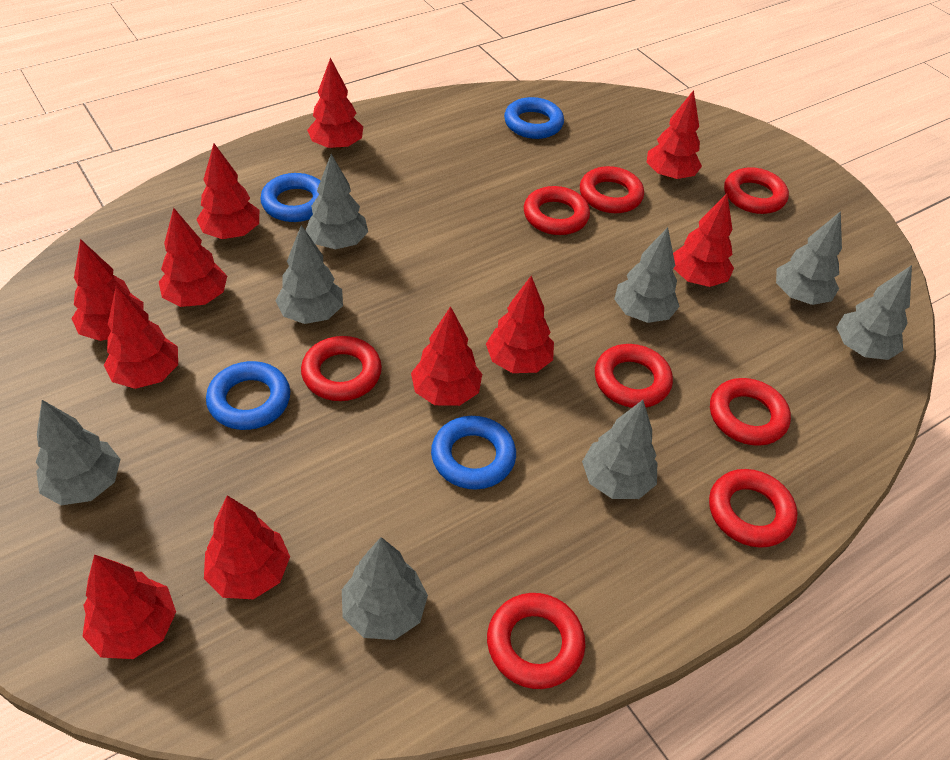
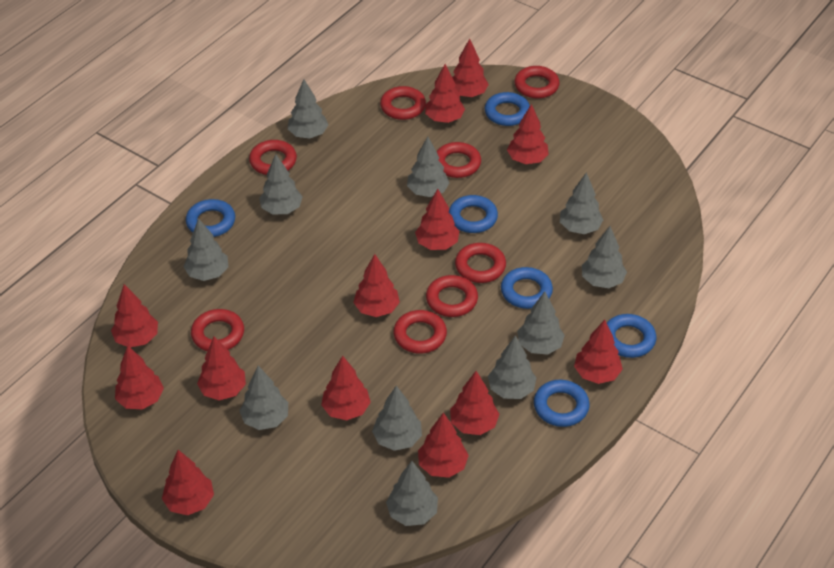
blue ring: [206,361,290,430] [260,173,321,222] [431,416,516,490] [504,97,564,139] = 4 -> [186,199,235,237] [449,195,498,233] [485,92,530,126] [501,267,553,309] [534,380,590,427] [607,314,656,358] = 6
grey tree: [36,400,121,505] [276,225,343,324] [305,154,368,249] [342,537,428,640] [582,400,657,499] [614,227,680,323] [776,211,842,305] [836,265,912,360] = 8 -> [183,218,229,281] [239,366,288,430] [259,154,303,215] [288,79,328,139] [372,386,422,451] [386,461,438,526] [407,137,449,197] [488,335,536,399] [517,291,565,355] [560,172,603,234] [582,226,627,288] = 11
red tree: [71,239,144,341] [82,554,176,659] [104,286,178,389] [159,208,227,307] [196,144,259,239] [204,495,290,599] [307,58,363,150] [411,306,482,406] [486,276,554,373] [647,90,702,180] [673,193,734,287] = 11 -> [111,284,158,347] [115,346,164,409] [162,450,214,515] [197,336,246,400] [321,356,371,420] [353,254,400,317] [415,189,459,250] [418,412,469,478] [425,64,465,123] [450,371,500,435] [452,38,489,97] [507,104,549,164] [574,320,623,384] = 13

